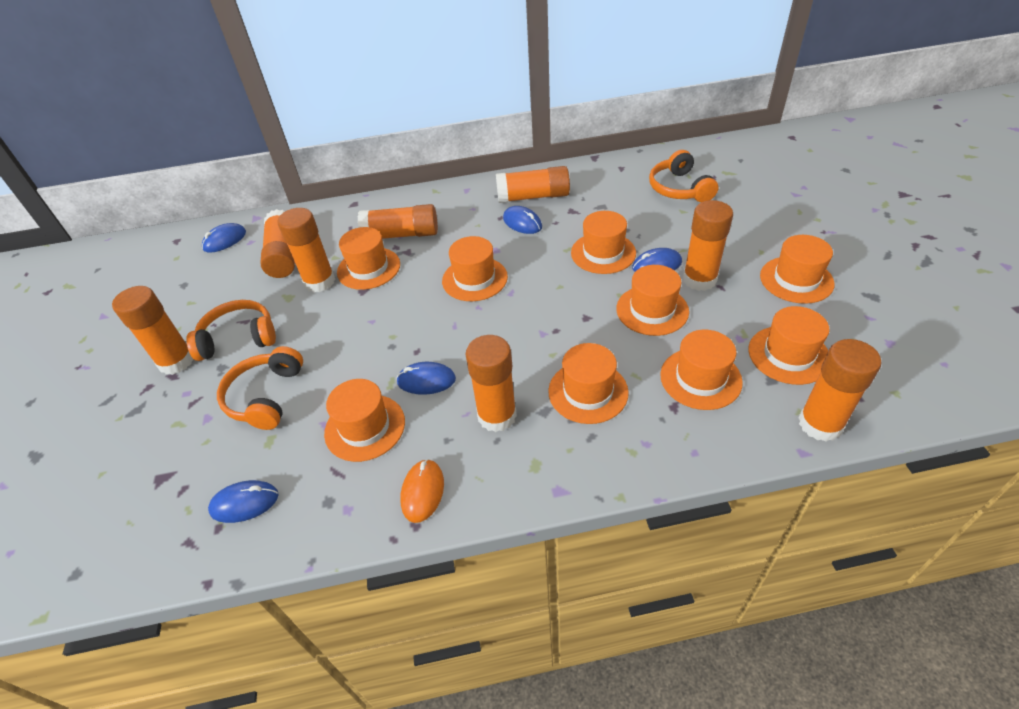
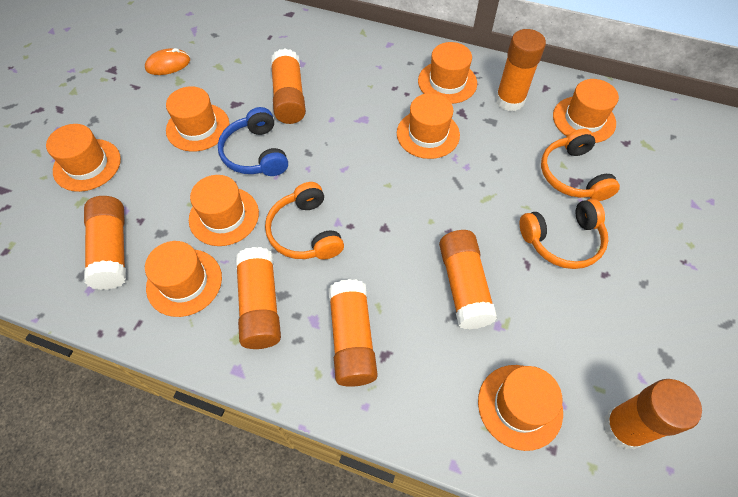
blue headphones: none = 0 -> [218,107,288,176] = 1
blue mouse: [202,223,246,253] [208,480,279,523] [396,362,456,395] [503,206,542,234] [632,248,682,272] = 5 -> none = 0
orange glue stick: [112,286,194,375] [260,209,295,278] [277,208,335,293] [358,204,438,239] [466,335,517,432] [496,166,570,203] [683,200,733,291] [798,339,881,442] = 8 -> [84,196,126,290] [235,247,281,349] [270,49,306,124] [328,279,378,387] [439,230,498,329] [495,29,546,111] [603,379,702,450] = 7
orange hat: [324,379,405,462] [337,227,400,290] [442,236,508,301] [548,343,629,424] [571,211,636,274] [616,265,689,336] [660,330,743,410] [749,306,830,385] [760,235,835,304] = 9 -> [46,124,121,192] [145,241,222,317] [166,86,229,152] [189,175,259,246] [397,93,460,159] [418,42,477,104] [478,365,563,451] [553,79,619,143] = 8

